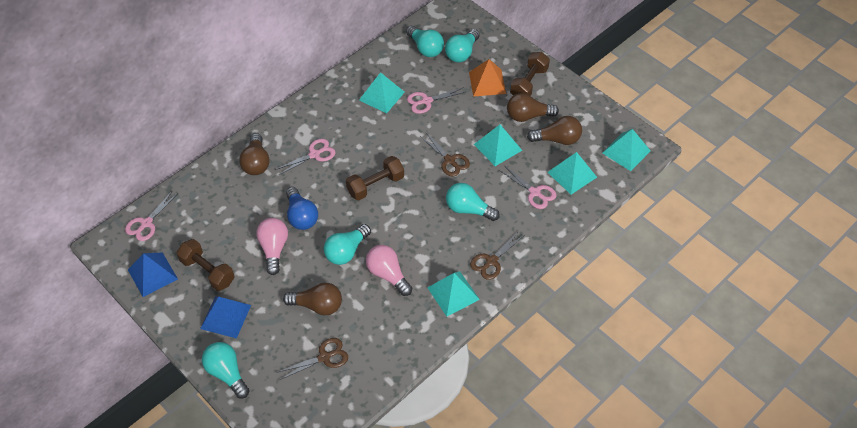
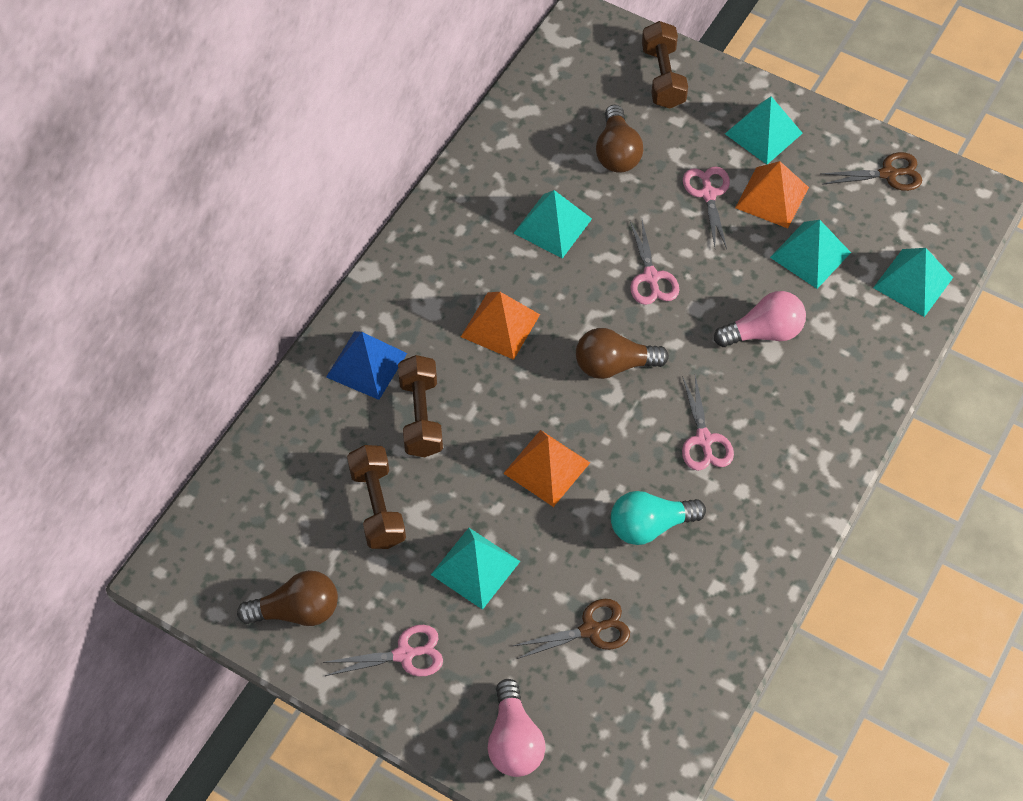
blue light bulb: [286,187,318,230] = 1 -> none = 0
blue pyramid: [128,252,178,297] [200,296,251,338] = 2 -> [326,331,407,400] = 1
brown light bulb: [239,133,270,175] [283,283,342,315] [507,93,559,122] [527,116,582,145] = 4 -> [237,570,338,626] [576,328,669,379] [596,105,643,173] = 3
brown scissors: [278,338,348,380] [420,133,470,177] [470,231,524,280] = 3 -> [513,599,630,659] [820,152,922,191] = 2
orange pyramid: [469,59,506,97] = 1 -> [461,292,540,360] [503,430,590,507] [735,161,809,228] = 3
turquoise light bulb: [202,342,250,398] [324,224,371,265] [406,26,444,57] [445,29,480,62] [446,183,500,221] = 5 -> [611,491,706,545] = 1

